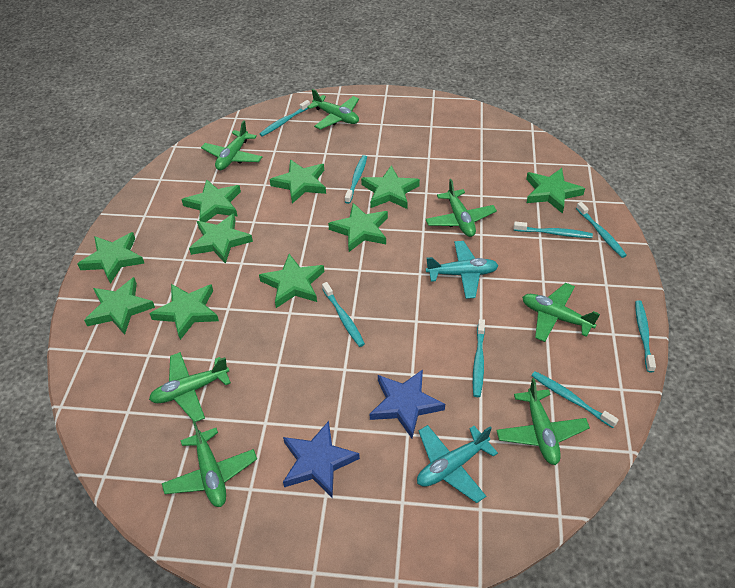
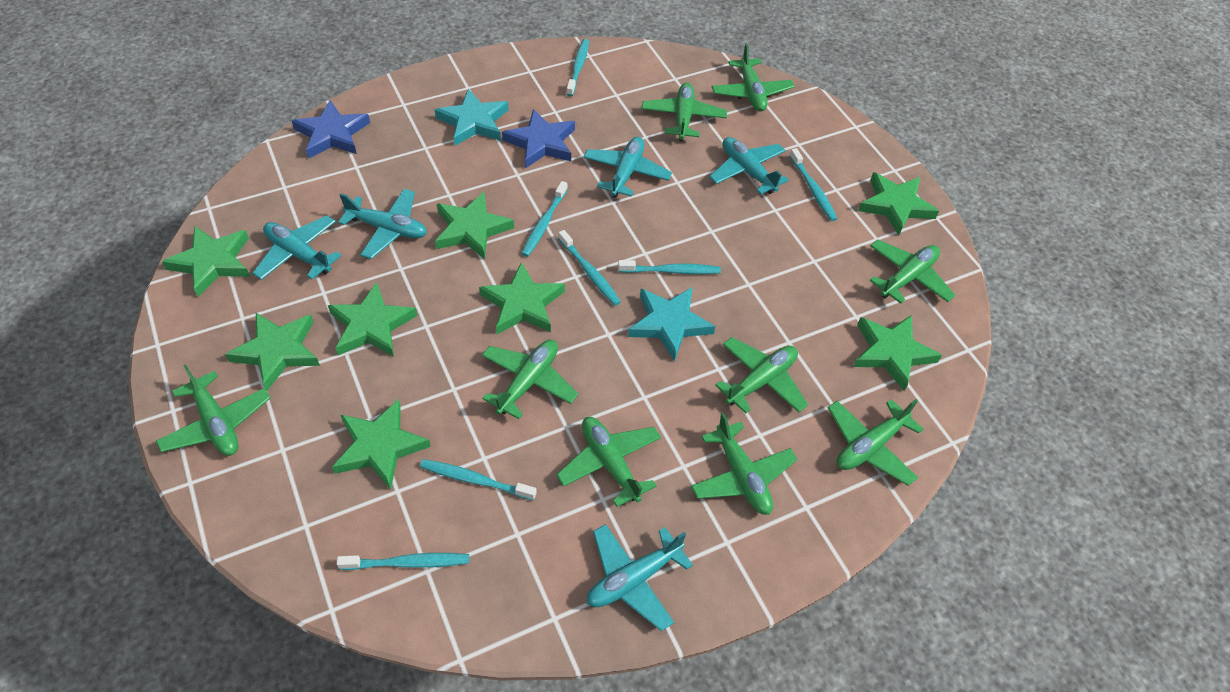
green plane: [149,352,231,422] [162,421,257,507] [201,120,262,170] [307,89,359,130] [426,179,497,237] [496,378,590,465] [522,283,600,342] = 7 -> [156,364,270,456] [482,340,578,419] [556,417,661,507] [642,83,727,141] [691,412,798,515] [712,44,795,111] [715,337,808,413] [828,399,923,486] [869,239,955,304] = 9
green star: [78,232,144,284] [84,277,155,335] [150,284,219,340] [181,179,241,222] [189,214,253,264] [259,254,325,308] [270,160,326,204] [328,203,388,252] [361,166,420,209] [526,168,585,214] = 10 -> [162,226,250,297] [225,313,320,391] [328,282,418,357] [332,399,431,490] [435,192,514,259] [479,262,565,334] [853,315,942,391] [858,172,939,235] = 8
turquoise plane: [417,425,498,503] [426,241,498,299] = 2 -> [253,216,342,280] [338,189,427,259] [583,137,672,198] [587,524,693,631] [709,137,789,194] = 5
turquoise star: none = 0 -> [435,89,509,146] [628,287,715,361] = 2
turquoise toothbrush: [259,100,310,137] [322,282,365,347] [345,155,367,204] [473,319,485,397] [514,221,593,238] [532,371,619,428] [576,202,627,258] [635,300,656,372] = 8 -> [337,553,469,570] [420,459,537,500] [521,181,568,257] [558,230,621,306] [567,39,589,96] [618,260,721,274] [790,148,837,221] = 7

